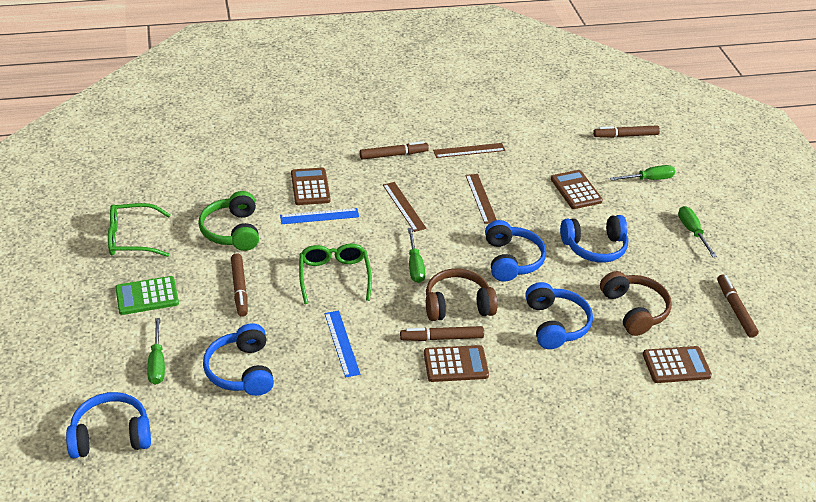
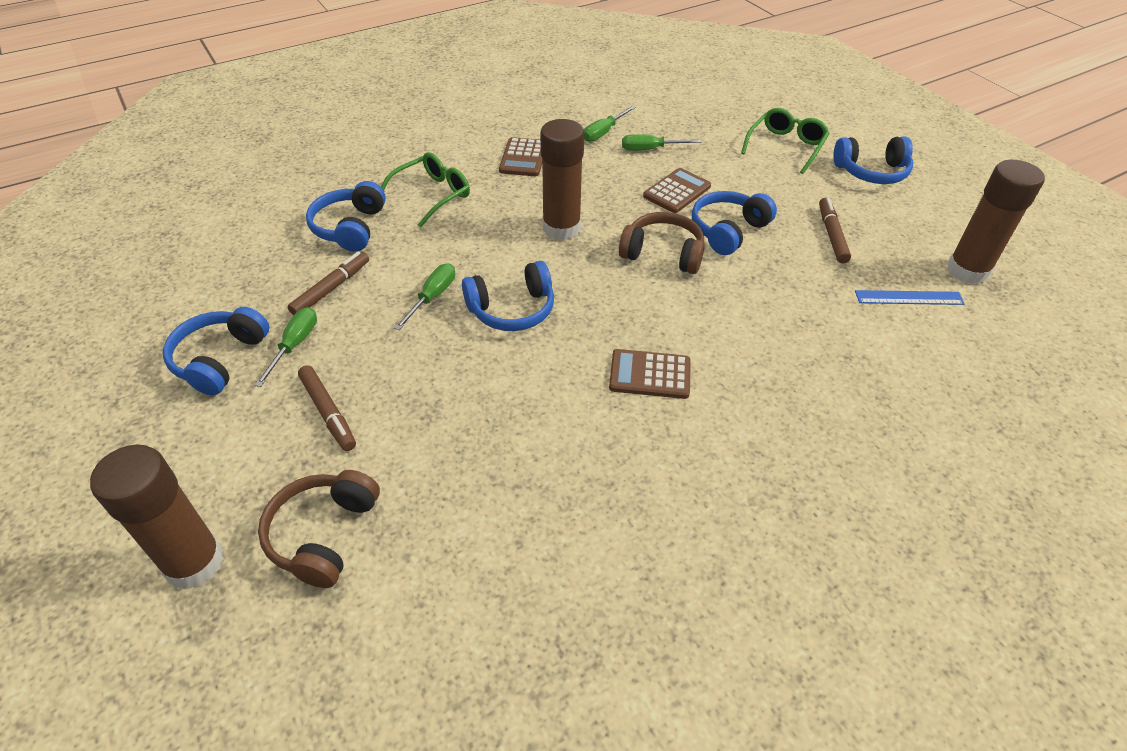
blue ruler: [280,208,359,224] [324,311,360,378] = 2 -> [855,290,965,305] = 1
brown calculator: [291,168,331,205] [424,345,489,382] [551,170,603,209] [643,346,712,383] = 4 -> [499,137,542,176] [609,349,691,399] [643,168,711,213] = 3
brown glue stick: none = 0 -> [90,445,224,589] [540,119,584,240] [947,160,1045,284] = 3
brown marker: [231,254,248,317] [360,141,429,159] [400,326,484,341] [593,125,660,138] [717,274,759,338] = 5 -> [287,252,369,315] [298,365,356,451] [819,197,851,263] = 3
brown ruler: [383,182,426,232] [433,143,505,158] [465,174,497,224] = 3 -> none = 0
green calculator: [115,276,179,315] = 1 -> none = 0
green headphones: [198,191,259,251] = 1 -> none = 0

